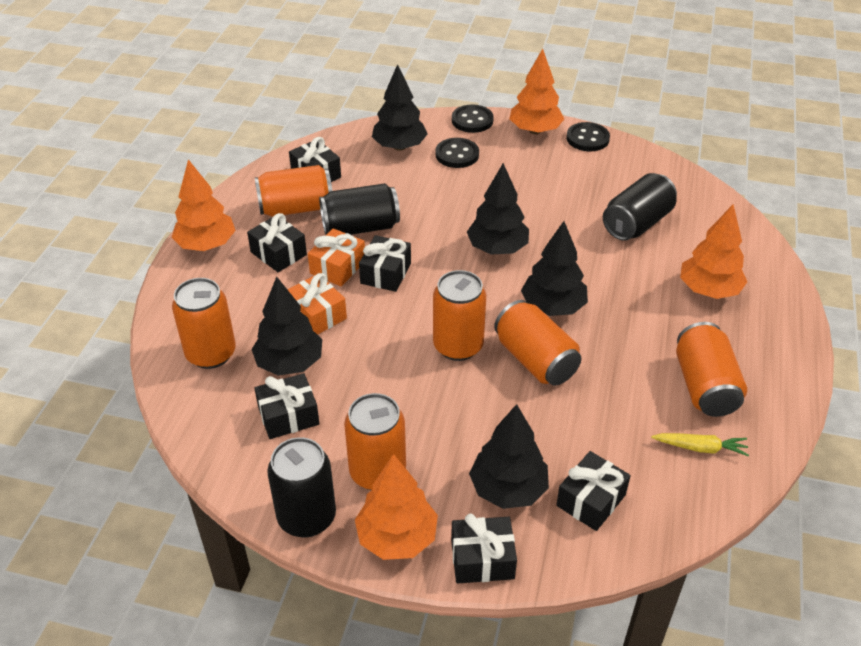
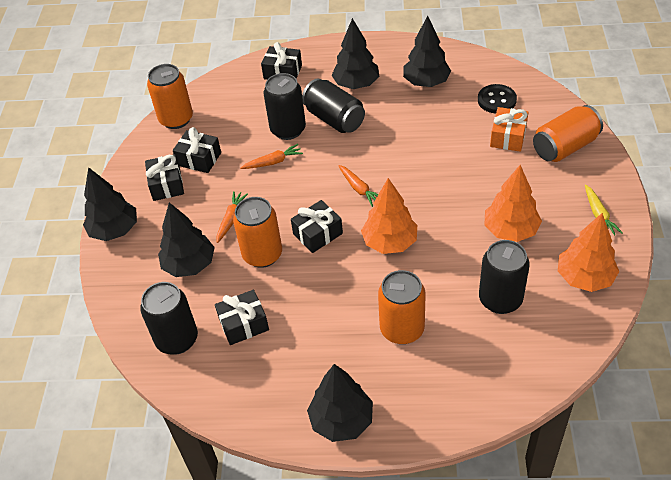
black button: [435,138,479,168] [452,104,494,133] [566,122,610,151] = 3 -> [478,84,517,114] = 1
black can: [267,437,336,537] [319,183,400,235] [603,173,677,241] = 3 -> [140,282,198,355] [264,73,306,140] [302,78,365,133] [479,240,529,314] = 4
black gift: [247,213,307,272] [254,373,319,439] [289,137,341,182] [359,235,411,292] [451,513,517,584] [556,451,631,531] = 6 -> [145,154,184,201] [173,127,221,173] [215,290,269,345] [261,42,302,80] [291,200,343,253] = 5
orange can: [172,278,236,369] [254,165,332,217] [344,393,406,490] [433,270,486,361] [494,300,581,386] [676,322,747,417] = 6 -> [147,64,193,129] [233,197,282,268] [378,270,426,344] [533,105,603,162] = 4
orange carrot: none = 0 -> [217,191,248,243] [240,144,303,169] [338,165,378,207] = 3
orange gift: [287,273,347,335] [308,228,365,286] = 2 -> [490,107,529,152] = 1
orange tree: [172,159,236,251] [355,454,438,560] [509,49,564,134] [680,204,747,299] = 4 -> [361,178,417,254] [485,165,542,242] [558,213,619,292] = 3

